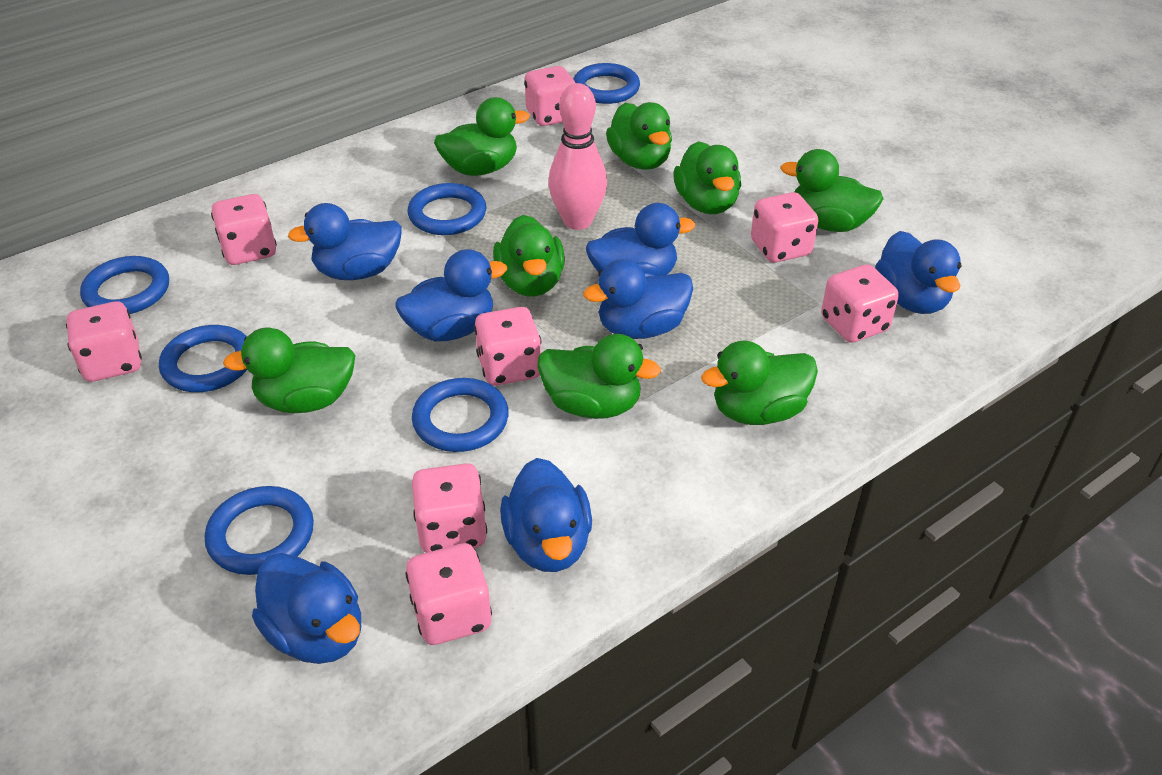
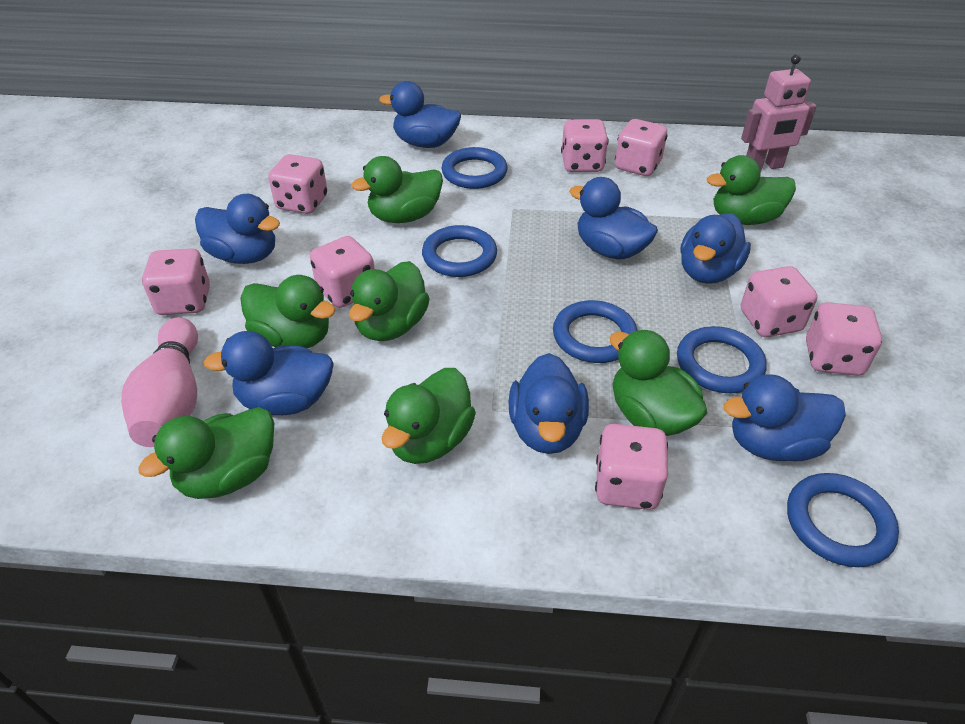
blue ring: [80,256,169,314] [159,325,247,392] [205,486,314,575] [408,183,486,235] [412,378,509,452] [573,63,640,104] = 6 -> [422,225,497,277] [442,147,508,189] [553,300,637,363] [677,326,767,393] [787,473,899,567] = 5
green duck: [223,327,356,413] [434,97,530,176] [493,215,565,297] [537,334,661,419] [606,102,672,170] [673,141,741,214] [701,340,818,425] [780,149,884,232] = 8 -> [138,407,274,499] [240,275,336,348] [349,261,430,341] [351,156,443,223] [382,368,476,464] [609,330,708,436] [707,155,796,225] = 7
pink robot: none = 0 -> [741,54,817,171] = 1

